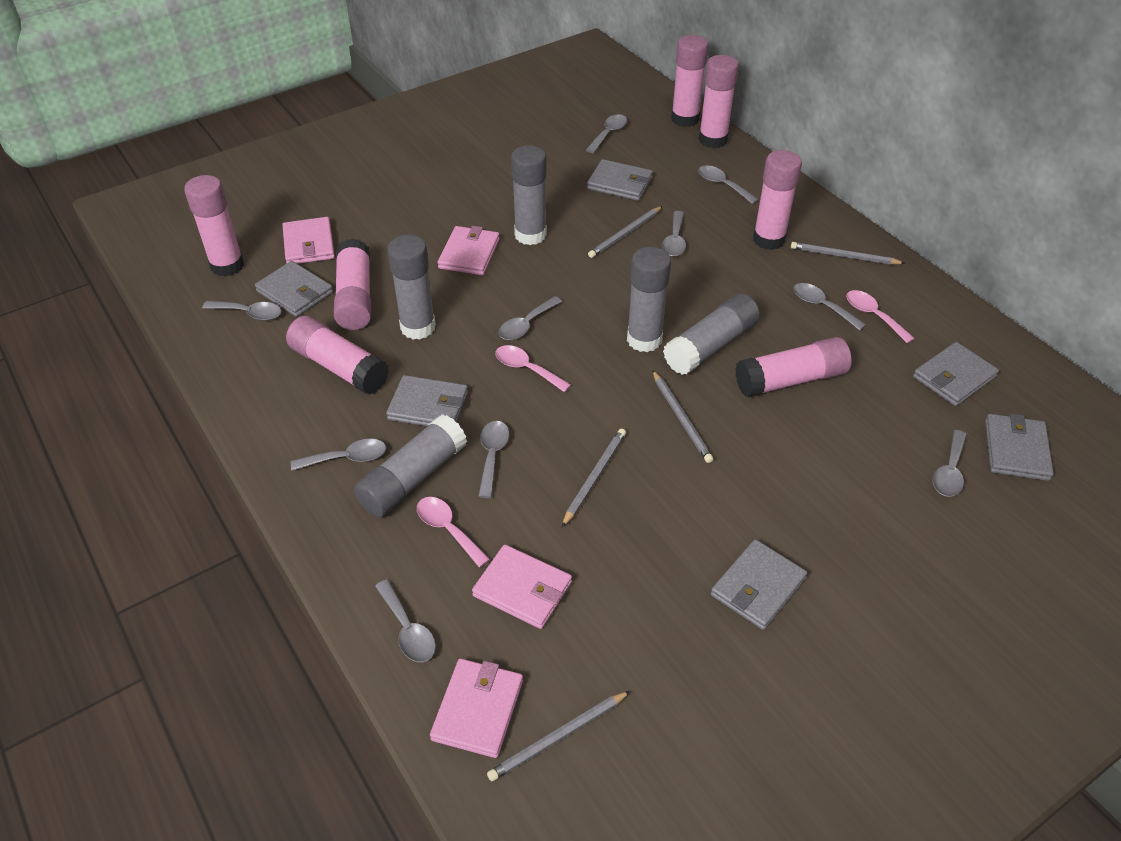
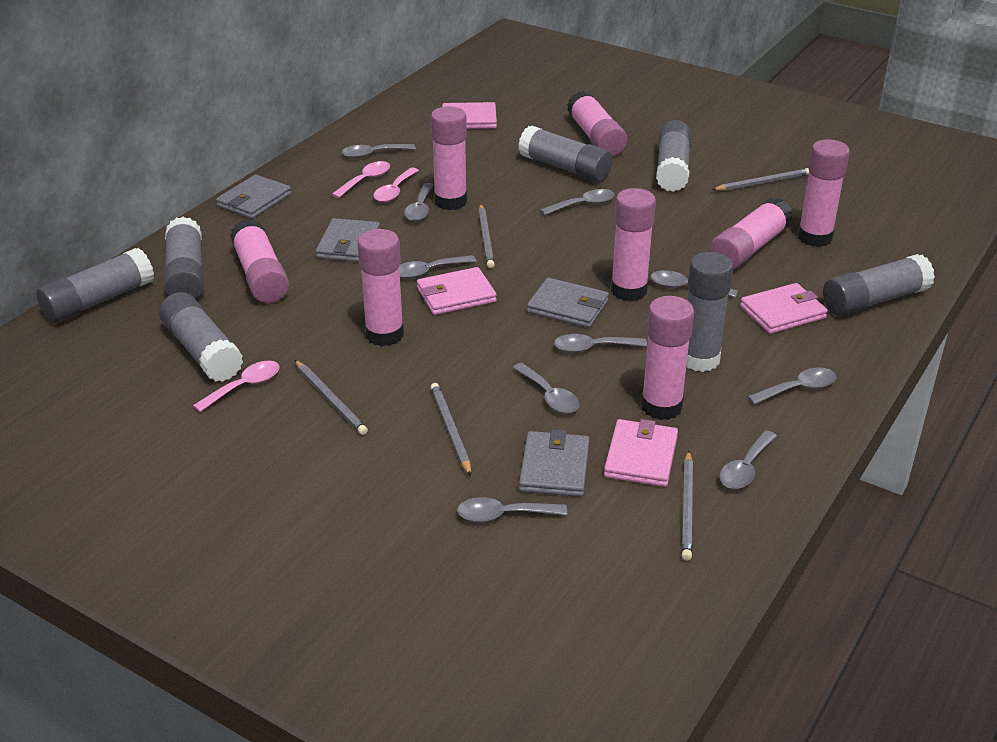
grey glue stick: [354,414,467,518] [387,235,436,340] [511,145,547,245] [627,247,671,352] [663,294,760,375] = 5 -> [36,248,154,323] [159,292,243,382] [164,217,204,299] [518,126,613,182] [656,120,691,192] [686,252,733,372] [823,254,935,316] = 7
grey wallet: [255,261,333,317] [386,375,468,426] [587,159,653,201] [711,539,807,630] [913,342,999,406] [985,413,1054,481] = 6 -> [216,174,291,219] [316,218,380,262] [519,429,590,497] [527,278,609,328] = 4
pink glue stick: [184,175,244,277] [286,316,389,395] [334,239,371,330] [671,35,708,127] [699,55,739,148] [735,337,852,398] [753,150,802,250] = 7 -> [230,219,289,303] [357,229,404,346] [431,106,467,210] [567,91,627,157] [611,188,656,301] [641,296,694,420] [710,197,793,270] [798,139,850,247] = 8

